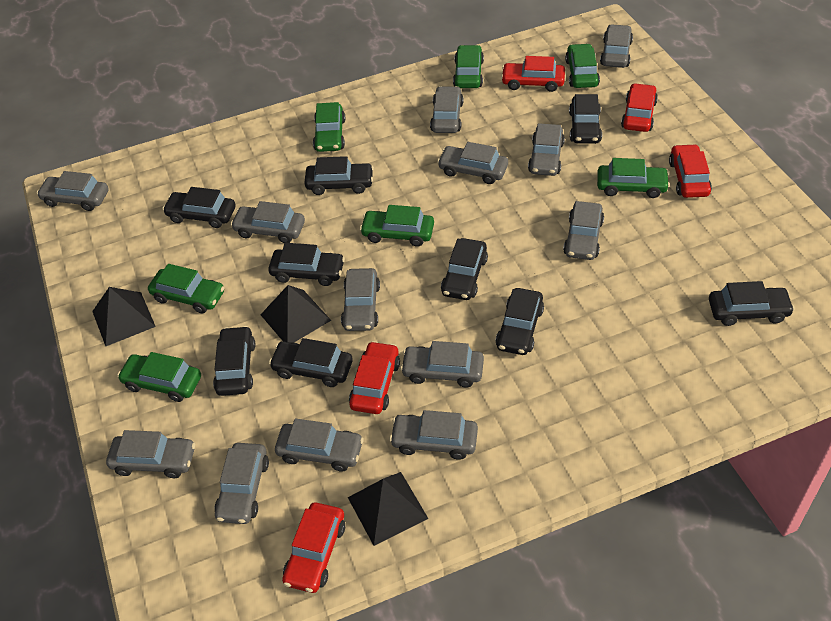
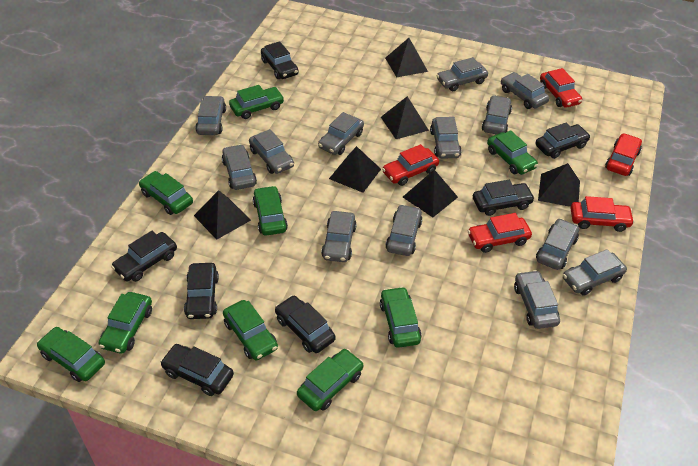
black car: [162,187,235,228] [213,326,255,396] [268,243,345,286] [269,338,353,387] [304,156,374,195] [441,238,488,300] [495,288,544,355] [569,94,602,144] [709,281,795,326] = 9 -> [111,231,177,282] [160,344,234,396] [184,263,219,319] [261,41,299,79] [275,295,336,353] [473,180,535,216] [536,123,591,159] = 7
black pyramid: [92,287,156,346] [260,285,331,343] [348,472,428,546] = 3 -> [194,190,251,240] [329,146,381,193] [381,96,429,139] [385,38,428,77] [403,170,458,218] [538,163,580,207] = 6
green car: [117,352,201,402] [148,264,225,313] [313,102,345,152] [360,205,434,247] [453,45,484,88] [565,44,600,88] [597,158,670,198] = 7 -> [37,327,105,382] [98,292,152,354] [139,171,193,215] [223,300,278,360] [229,85,284,119] [253,186,288,236] [297,349,364,411] [380,287,422,348] [487,130,538,175] = 9

